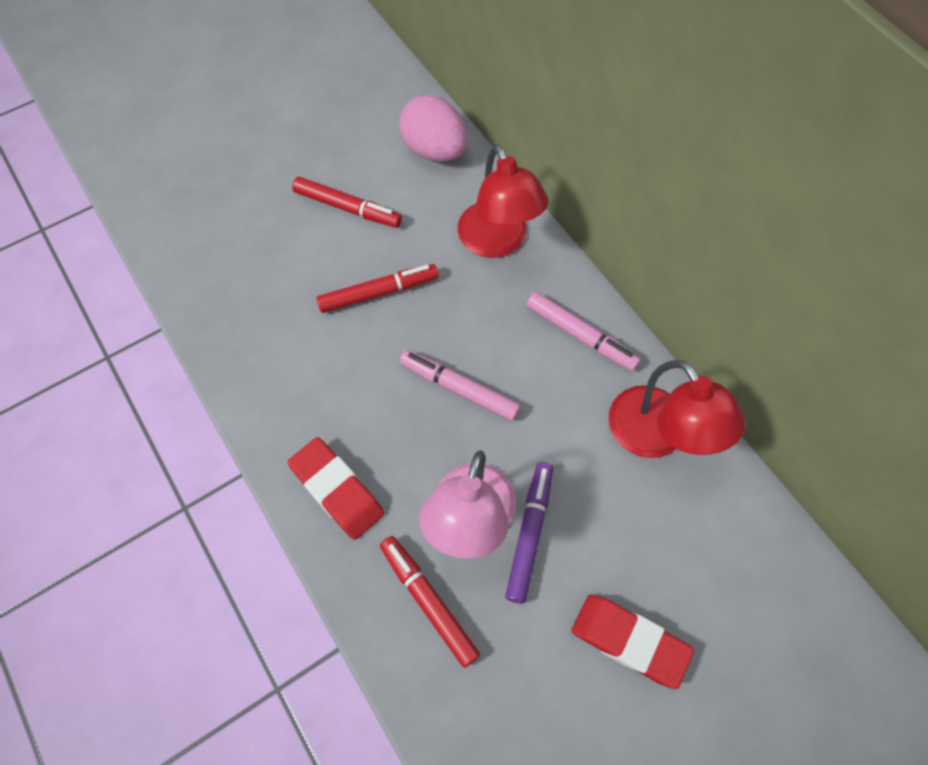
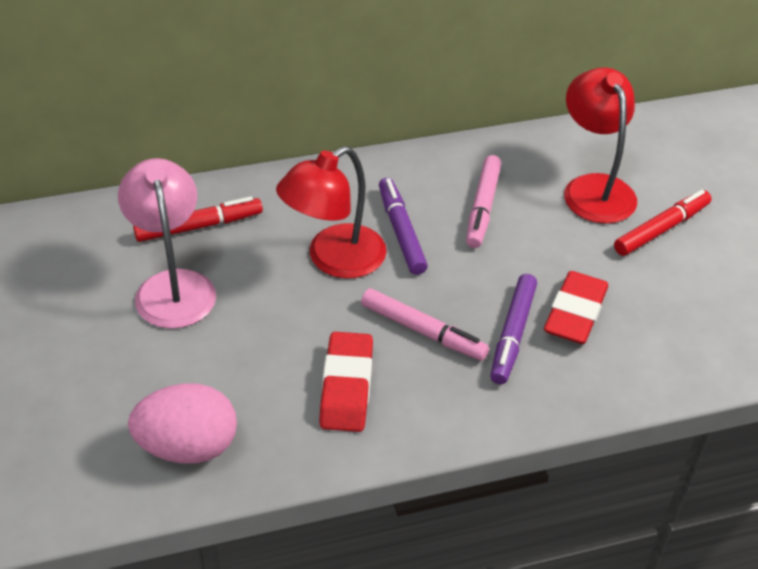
purple marker: [505,462,553,604] = 1 -> [379,178,428,275] [490,274,537,384] = 2
red marker: [292,177,402,228] [316,264,439,313] [380,536,480,668] = 3 -> [133,197,263,242] [614,190,712,256] = 2

